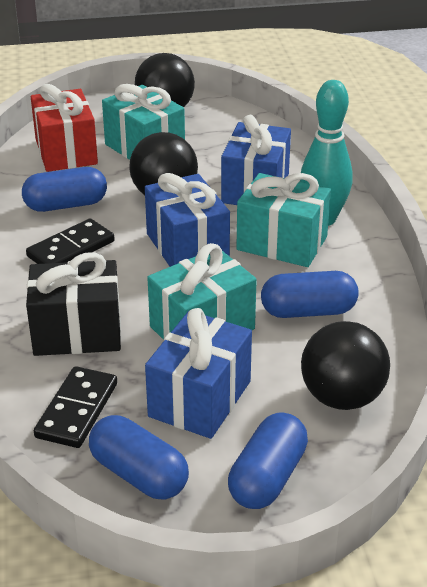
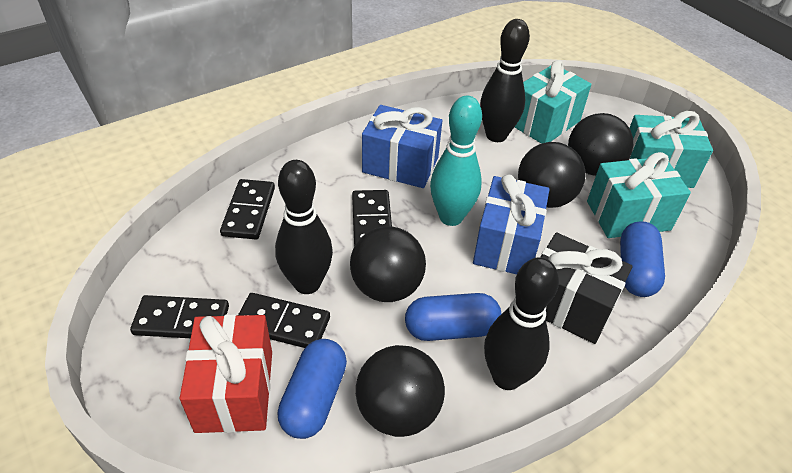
black ball: [129,132,198,195] [135,53,195,107] [301,321,390,410] = 3 -> [350,226,426,302] [356,345,445,437] [518,142,586,208] [568,113,633,176] = 4
black bowling pin: none = 0 -> [275,160,333,294] [480,19,530,142] [484,257,559,390] = 3
black domino: [26,218,115,264] [34,366,117,448] = 2 -> [130,295,229,338] [220,179,275,239] [238,293,330,348] [352,190,392,246] = 4
blue capsule: [22,167,107,212] [89,415,189,500] [228,412,308,509] [261,271,359,318] = 4 -> [277,339,347,439] [405,293,502,341] [620,221,665,297] = 3
blue gift: [145,173,230,267] [145,308,252,439] [221,115,291,205] = 3 -> [362,105,442,188] [473,174,550,274] = 2

